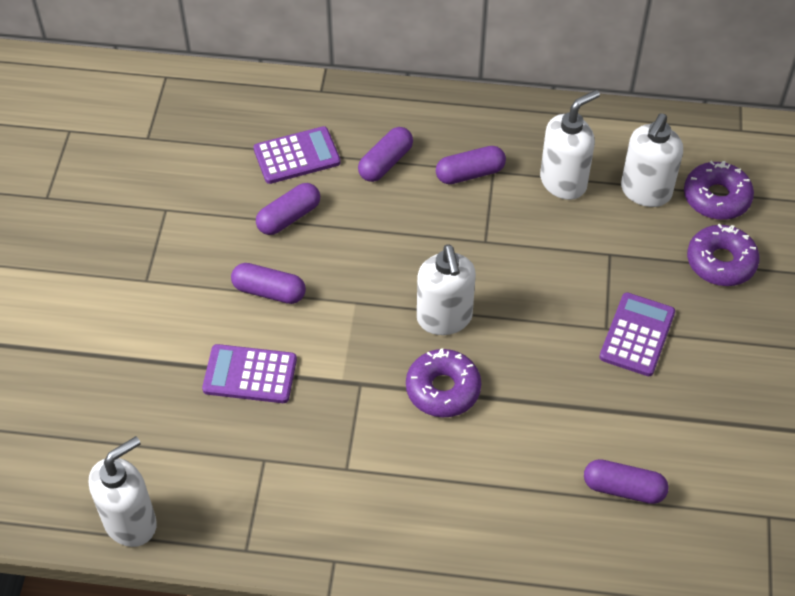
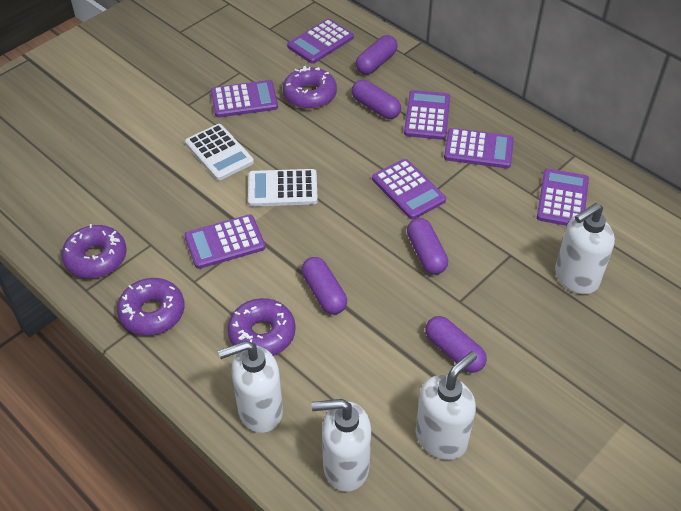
purple calculator: [202,344,297,403] [253,126,341,184] [599,292,675,376] = 3 -> [184,214,265,269] [211,80,278,117] [287,19,354,64] [372,159,446,219] [404,90,450,140] [444,128,514,168] [537,169,589,226] = 7
purple donut: [406,348,481,417] [684,161,754,220] [687,224,760,286] = 3 -> [61,224,127,278] [117,278,184,336] [227,298,296,356] [283,66,337,109] = 4
white calculator: none = 0 -> [185,124,254,180] [248,169,318,207] = 2

